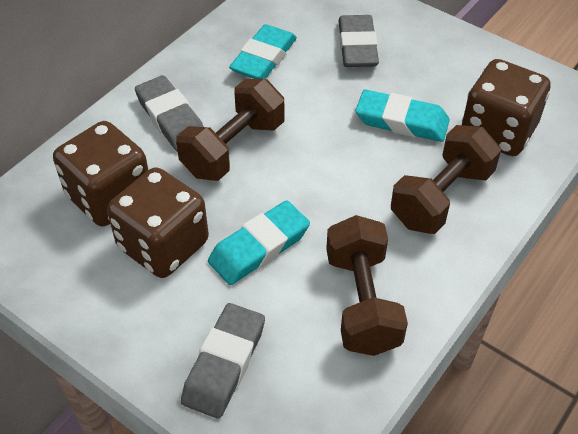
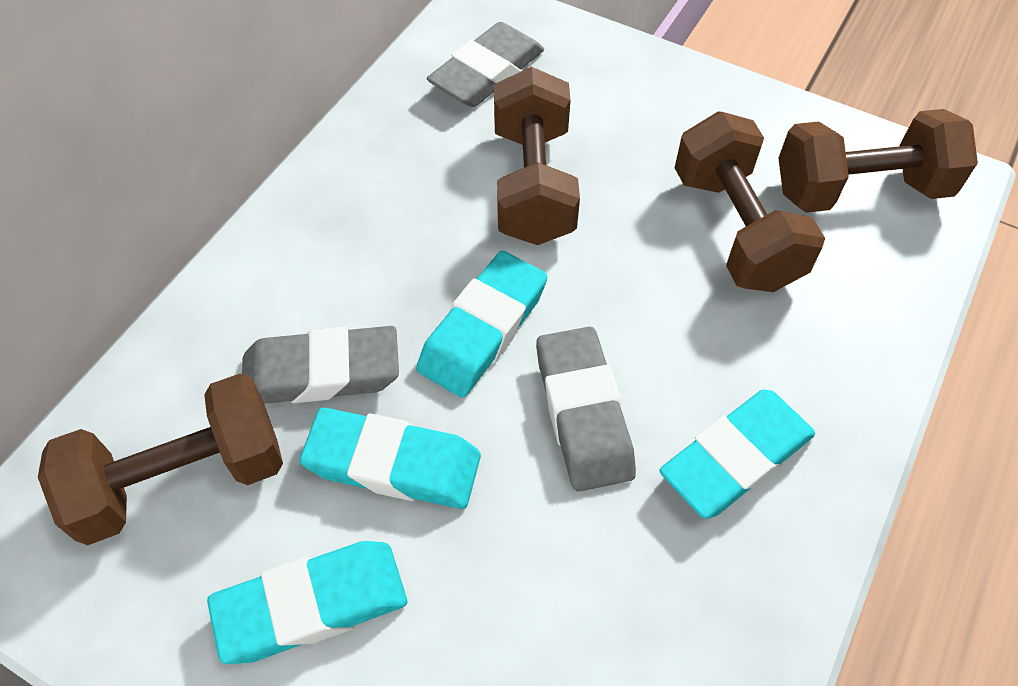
brown dice: [53,121,148,226] [107,167,209,278] [462,59,551,156] = 3 -> none = 0
brown dumbbell: [176,79,284,181] [326,215,408,356] [391,125,501,234] = 3 -> [38,374,283,545] [494,67,580,245] [675,112,825,292] [779,109,978,213] = 4
turquoise eraser: [208,200,310,285] [229,24,297,79] [356,89,450,142] = 3 -> [207,541,407,664] [300,408,481,509] [416,251,547,398] [660,389,815,519] = 4

